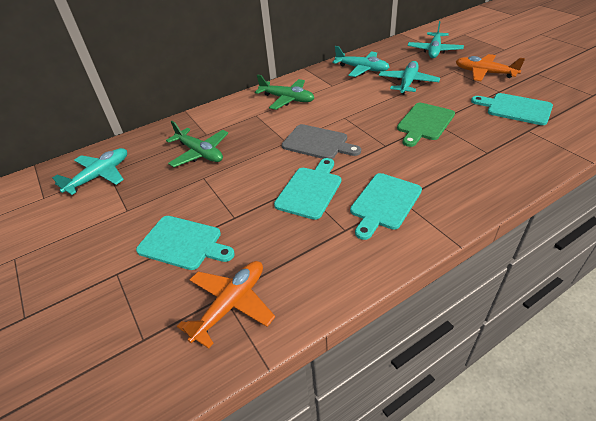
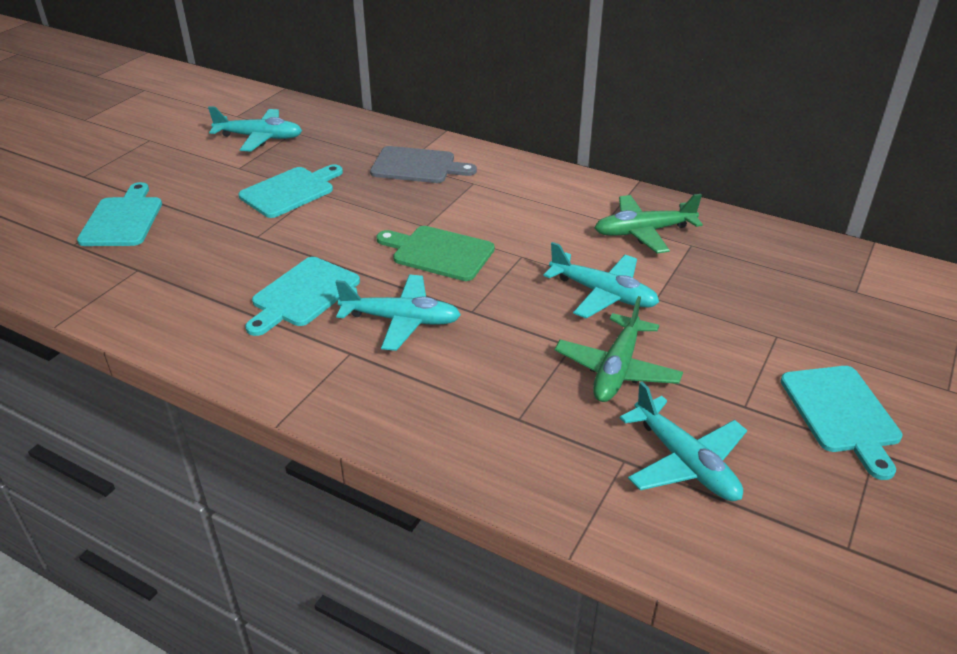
orange plane: [177,261,275,349] [456,54,525,81] = 2 -> none = 0

